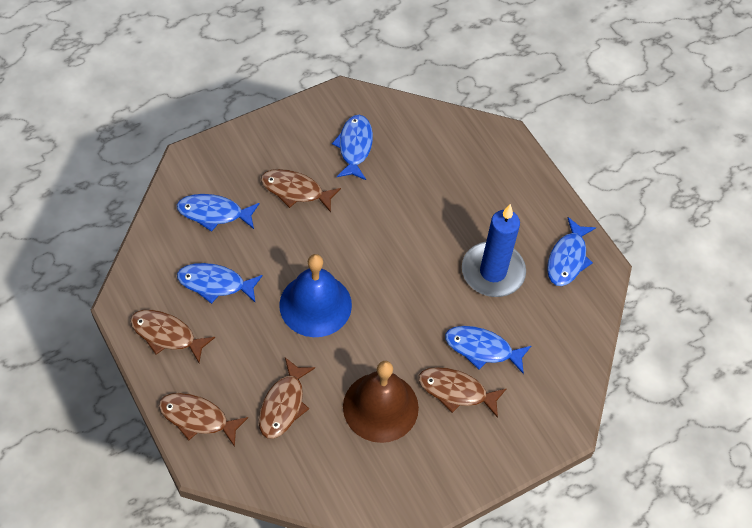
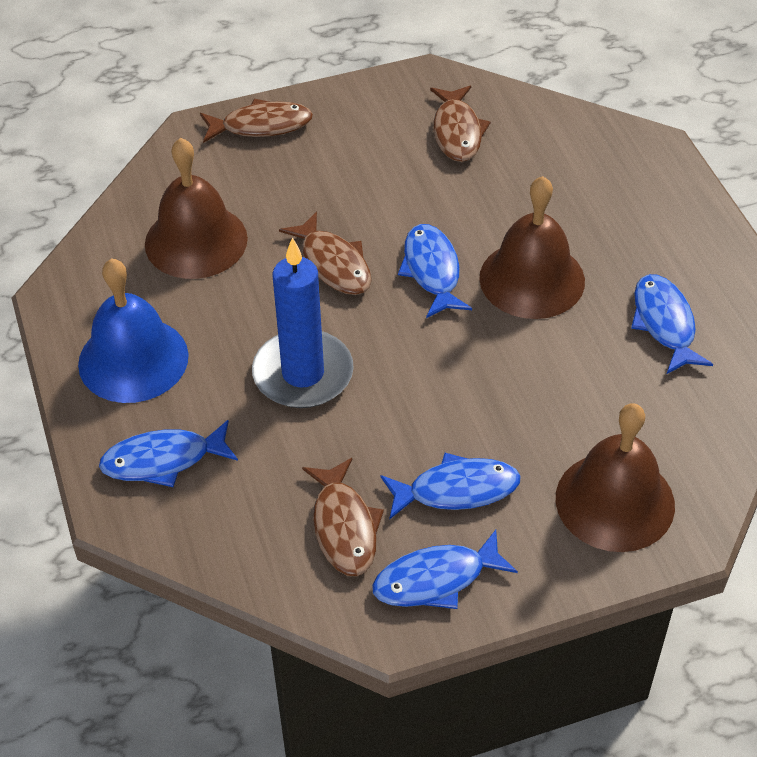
brown bell: [343,361,419,443] = 1 -> [145,138,248,279] [479,176,585,319] [556,403,675,552] = 3
brown fish: [130,310,215,363] [159,393,248,447] [259,357,315,439] [261,169,341,212] [418,367,507,418] = 5 -> [200,99,313,143] [279,212,372,295] [302,458,384,576] [430,86,491,162] = 4

